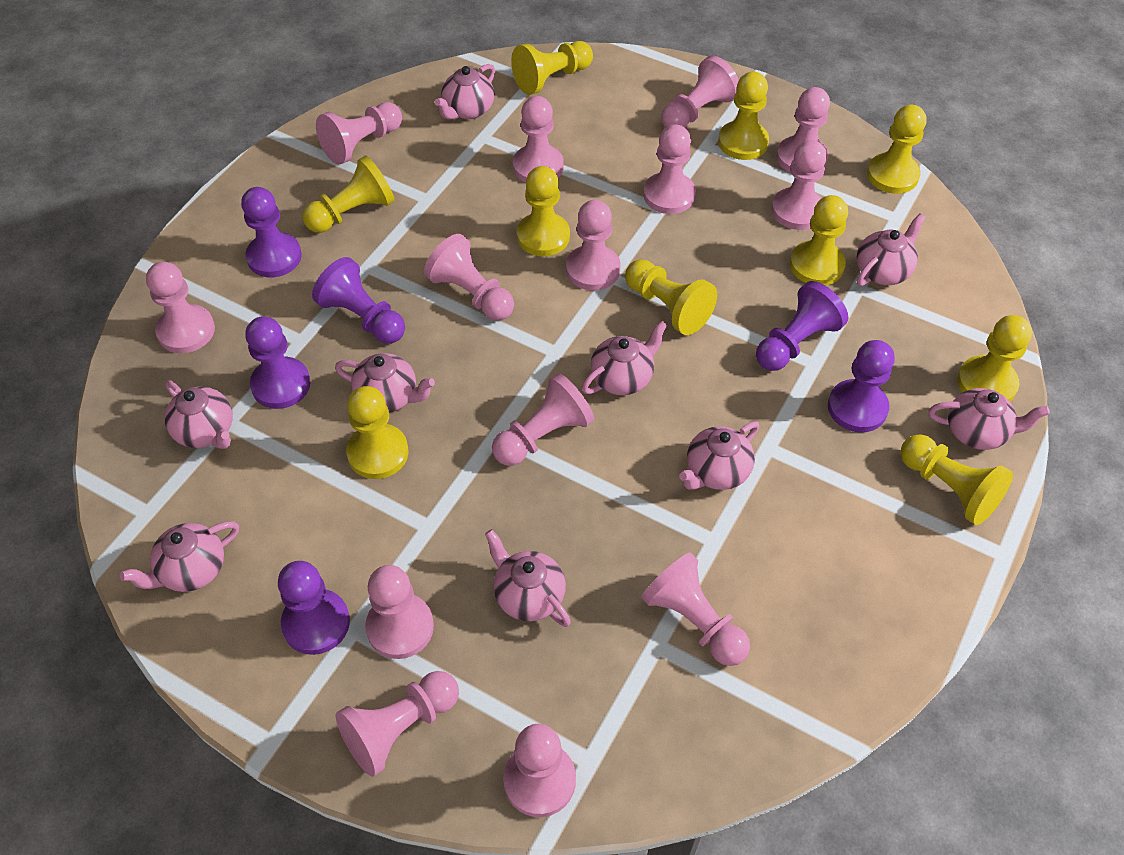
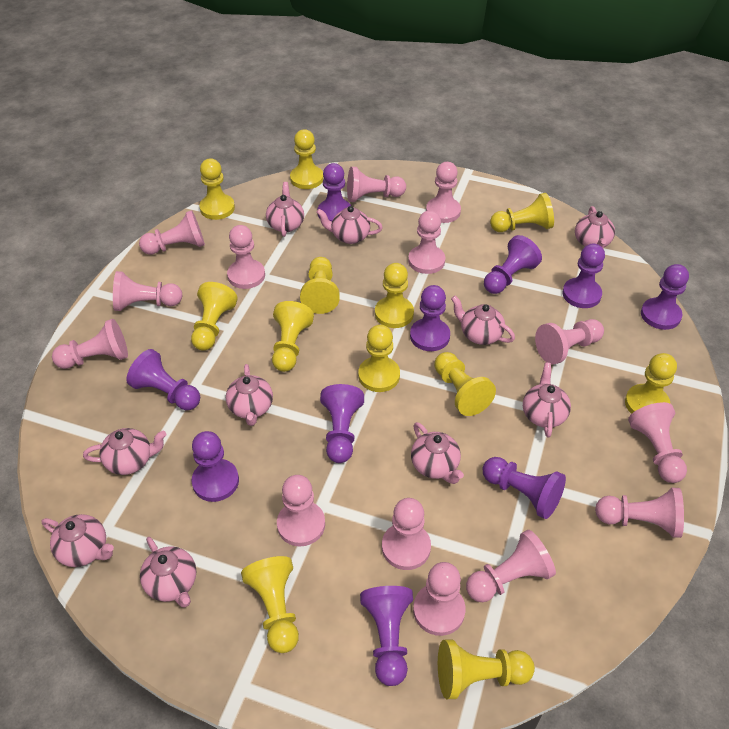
pink teapot: [120,521,239,592] [165,381,233,449] [335,353,435,413] [435,64,495,120] [485,529,571,627] [581,321,668,395] [679,422,760,490] [856,213,926,286] [928,388,1050,450] = 9 -> [42,514,114,567] [83,428,167,475] [140,537,196,607] [226,364,273,426] [266,182,304,237] [316,206,383,244] [411,422,464,484] [451,296,515,345] [523,363,571,437] [575,206,615,249] = 10
purple pawn: [241,187,302,277] [245,316,310,409] [278,561,350,655] [312,257,405,344] [756,281,848,371] [828,340,895,432] = 6 -> [126,349,200,410] [192,431,239,502] [317,163,351,222] [320,384,364,463] [360,586,413,686] [410,285,450,351] [483,457,566,519] [484,235,542,294] [562,244,605,308] [641,264,689,330] = 10
yellow pawn: [302,156,395,233] [346,386,408,479] [511,41,593,95] [517,166,570,256] [625,259,717,335] [718,72,769,160] [790,195,848,286] [867,105,926,194] [900,434,1013,525] [957,315,1032,402] = 10 -> [191,282,238,351] [199,158,235,220] [241,556,299,653] [272,301,314,372] [290,129,323,189] [300,257,340,314] [358,325,400,392] [375,263,414,328] [434,352,496,416] [438,640,535,699] [490,193,554,232] [625,353,677,414] = 12

